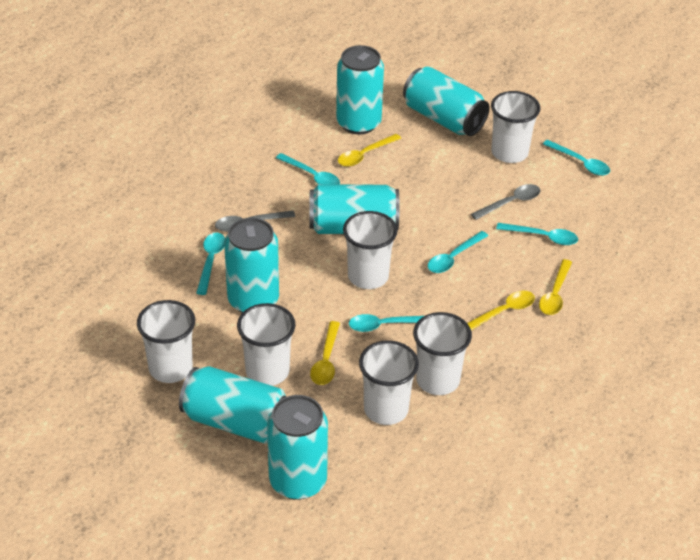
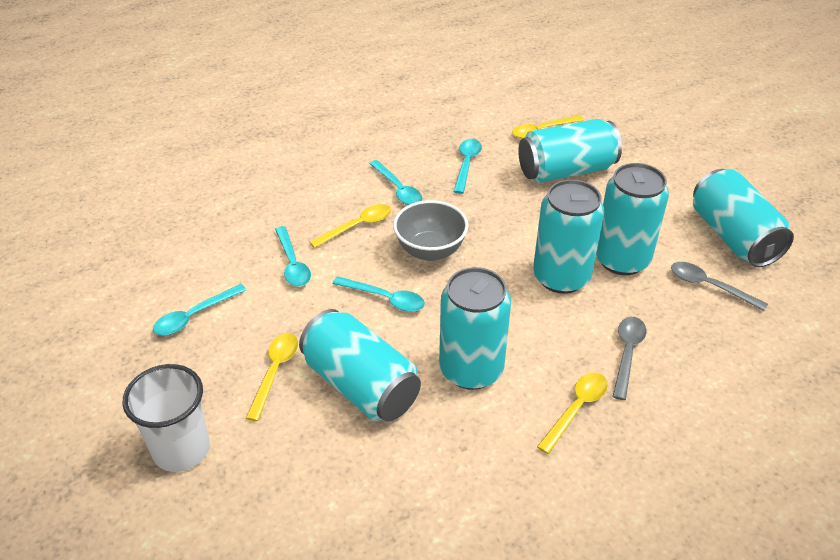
grey bowl: none = 0 -> [393,200,469,261] = 1
turquoise spoon: [196,233,225,295] [276,153,340,184] [349,314,424,332] [428,231,488,273] [496,223,578,245] [543,140,610,176] = 6 -> [153,284,246,335] [275,226,311,286] [332,276,425,312] [369,160,422,205] [453,139,482,194] = 5
white cup: [137,300,195,383] [237,303,296,386] [343,211,397,289] [359,340,419,425] [413,312,472,395] [491,91,541,163] = 6 -> [122,364,210,472] = 1

